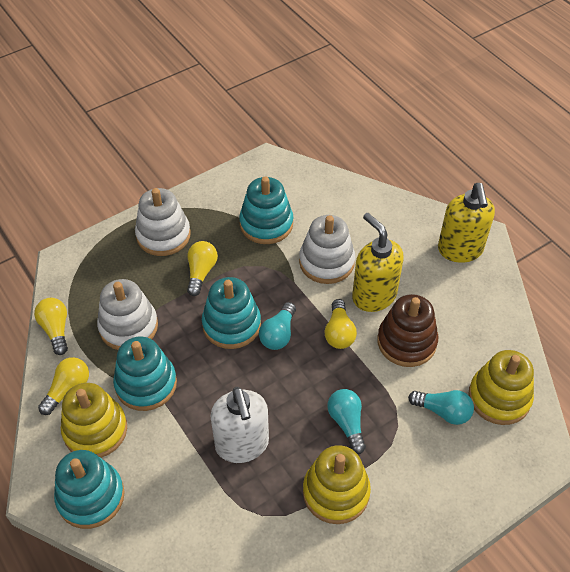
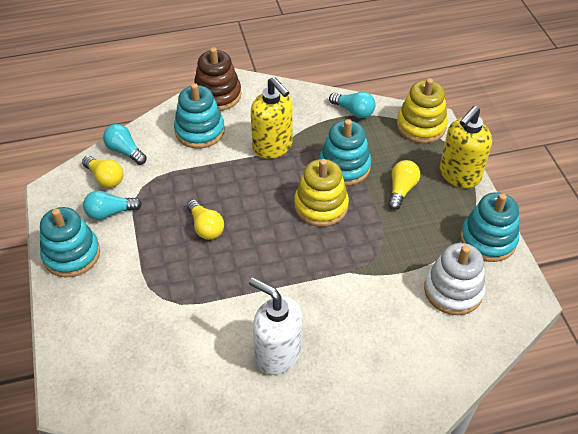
white stacking toy: [97,279,158,350] [135,188,191,256] [299,215,355,284] = 3 -> [424,243,486,315] = 1
yellow light bulb: [34,298,68,355] [38,357,89,415] [187,241,218,296] [325,299,357,349] = 4 -> [82,156,123,188] [187,199,224,240] [388,160,420,210] = 3
yellow stacking toy: [61,383,127,458] [303,445,371,524] [468,350,534,425] = 3 -> [294,159,349,227] [397,78,448,143] = 2

